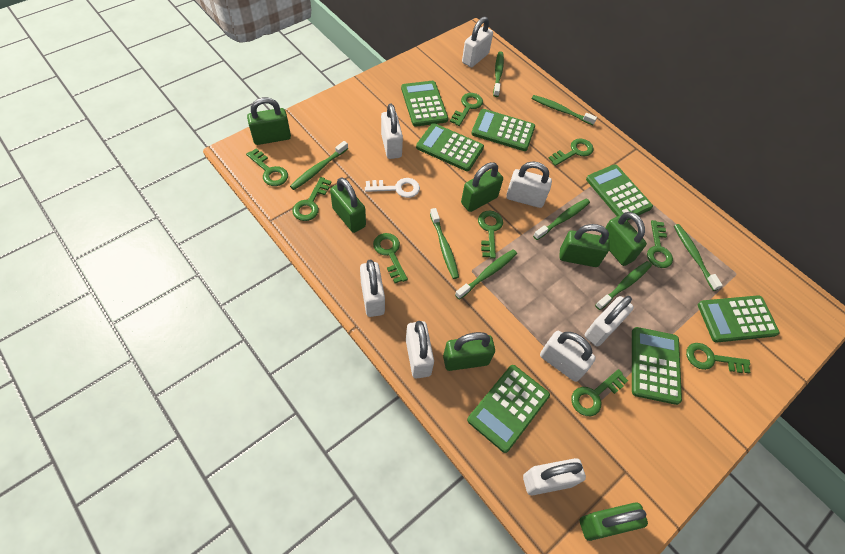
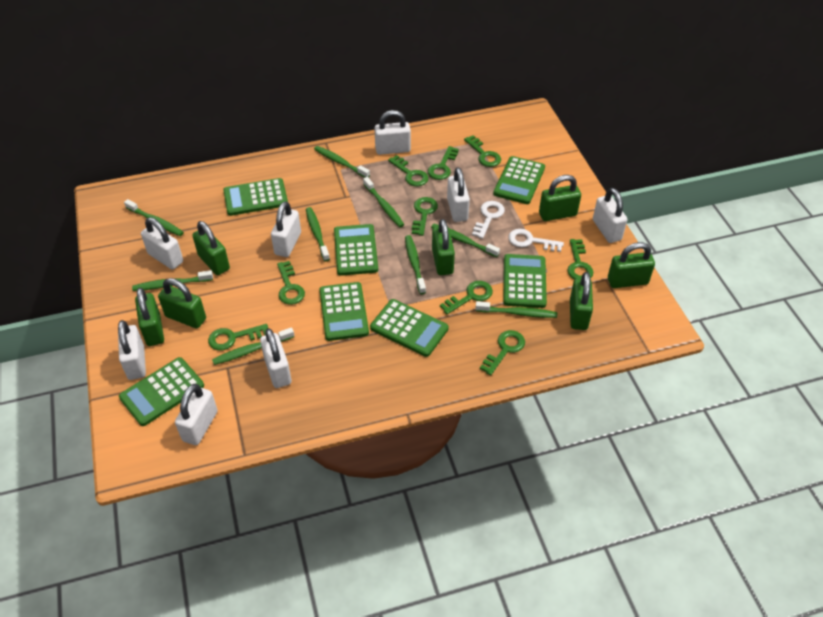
green toothbrush: [290,141,348,190] [430,208,459,279] [455,249,517,300] [493,51,504,97] [532,95,597,125] [533,198,590,240] [595,261,652,310] [674,224,723,291] = 8 -> [124,199,184,236] [132,270,213,291] [212,327,294,365] [306,207,330,261] [314,146,370,178] [363,177,404,227] [405,235,426,294] [431,224,500,257] [475,301,557,318] = 9
white key: [365,178,420,198] = 1 -> [472,201,505,239] [508,229,564,252] = 2

